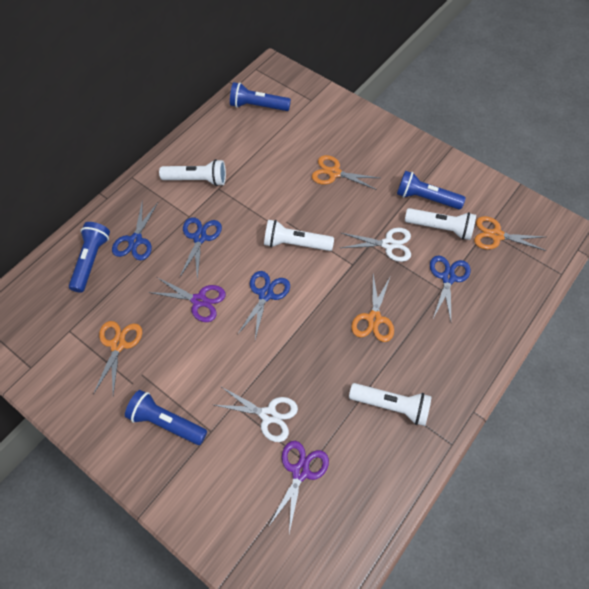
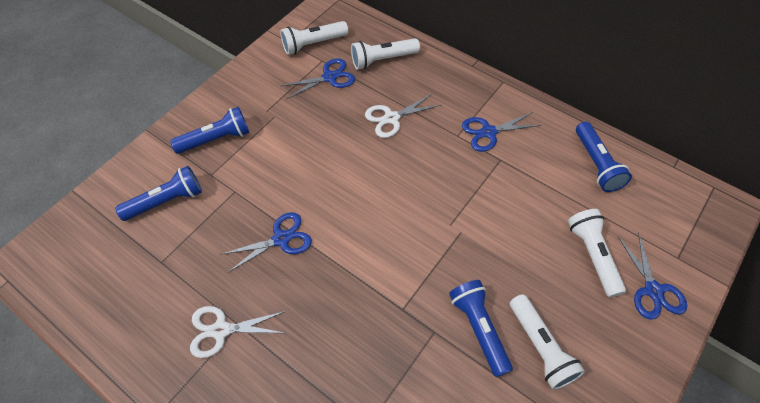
orange scissors: [93,321,142,395] [312,155,380,190] [351,275,394,342] [474,216,547,251] = 4 -> none = 0
purple scissors: [149,277,226,322] [269,441,329,533] = 2 -> none = 0

